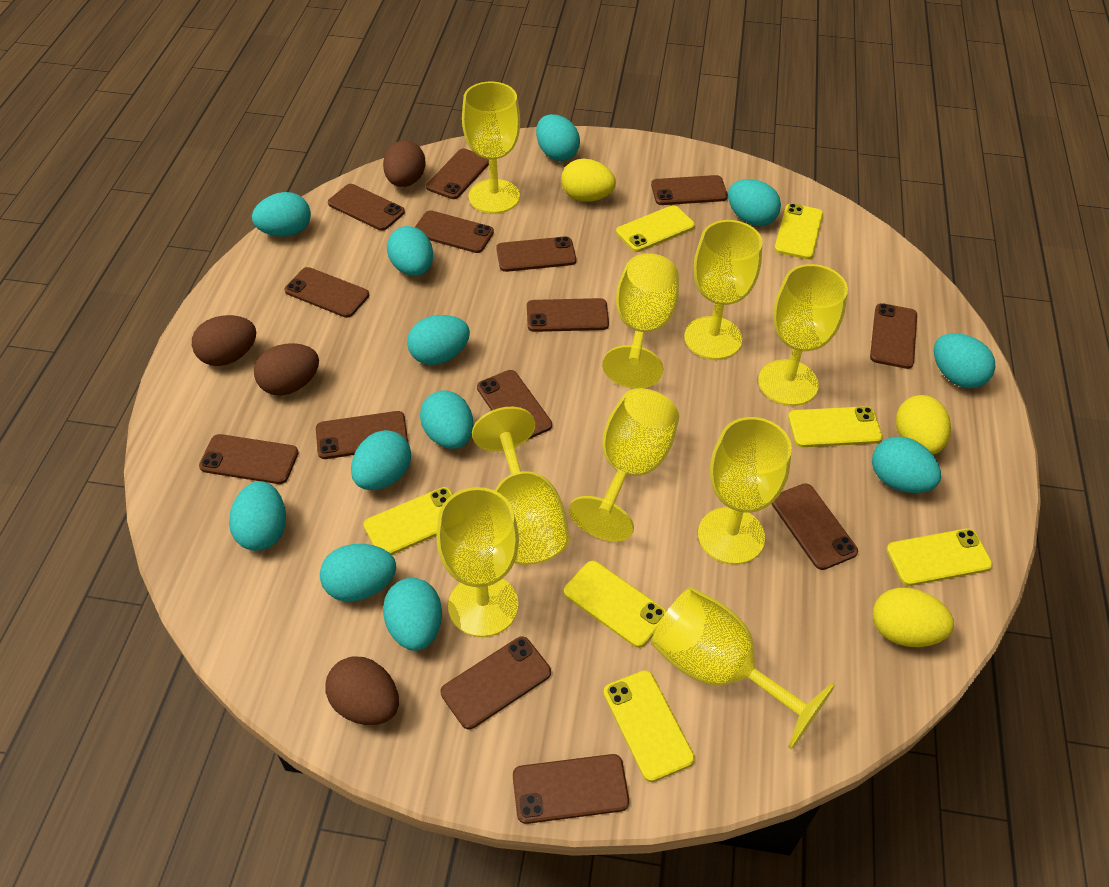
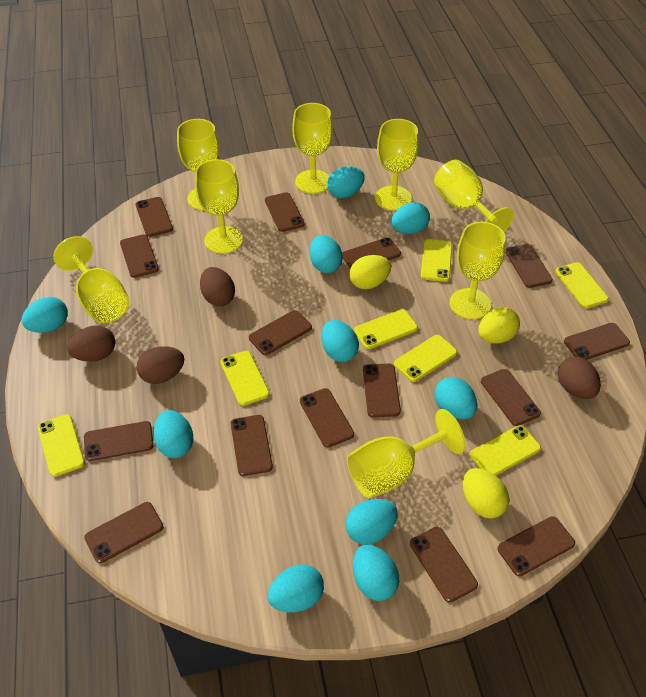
brown phone: [199,434,299,484] [284,267,369,318] [316,411,408,459] [328,184,405,231] [415,210,494,253] [426,149,489,199] [441,636,551,729] [477,370,552,439] [496,236,576,272] [513,754,629,824] [527,298,609,332] [651,175,728,205] [772,483,858,570] [870,303,917,369] = 14 -> [84,421,154,461] [84,502,164,563] [120,234,159,278] [135,197,173,237] [231,415,273,476] [249,310,312,355] [265,192,305,232] [300,388,354,448] [342,238,401,268] [363,364,401,417] [410,527,478,603] [481,369,541,426] [497,516,575,576] [505,244,553,288] [564,323,630,360] = 15
turquoise egg: [229,481,286,551] [252,192,311,237] [320,544,396,602] [351,430,411,490] [383,578,442,651] [387,226,433,276] [407,315,470,365] [420,390,473,449] [536,114,580,161] [728,179,781,226] [872,437,941,493] [934,333,995,388] = 12 -> [21,297,68,333] [153,410,193,458] [267,564,324,613] [310,235,343,273] [321,320,359,362] [327,167,365,198] [345,499,398,545] [353,544,399,601] [391,202,430,234] [434,377,477,419] = 10
yellow goblet: [436,487,519,637] [462,82,520,214] [472,407,569,565] [569,388,679,542] [602,253,679,388] [651,587,835,749] [684,220,762,360] [698,417,792,565] [758,264,848,406] = 9 -> [53,236,129,323] [177,119,219,211] [195,159,243,254] [292,103,333,194] [347,409,466,498] [375,119,419,211] [434,160,514,232] [450,222,506,320] = 8

